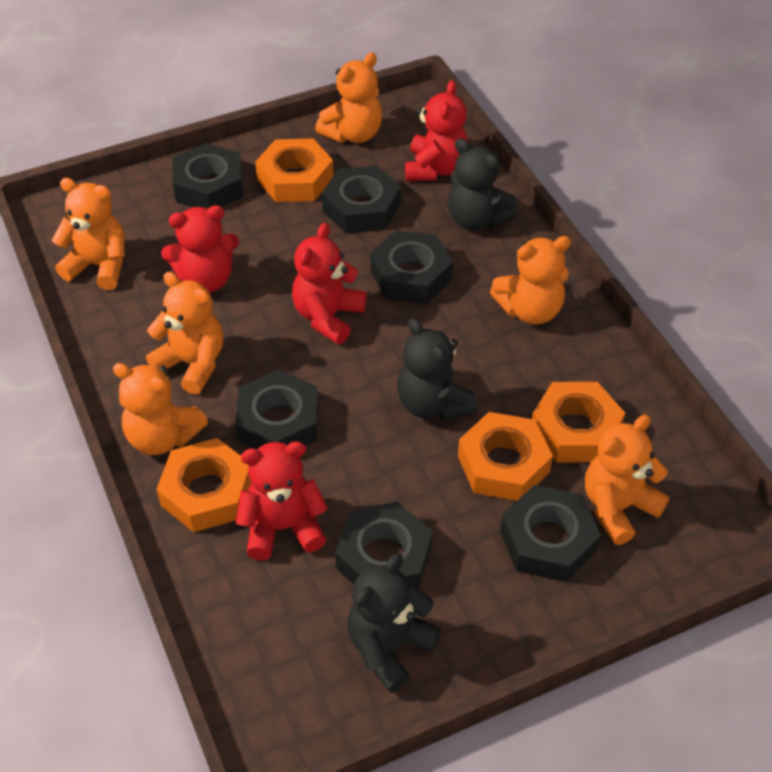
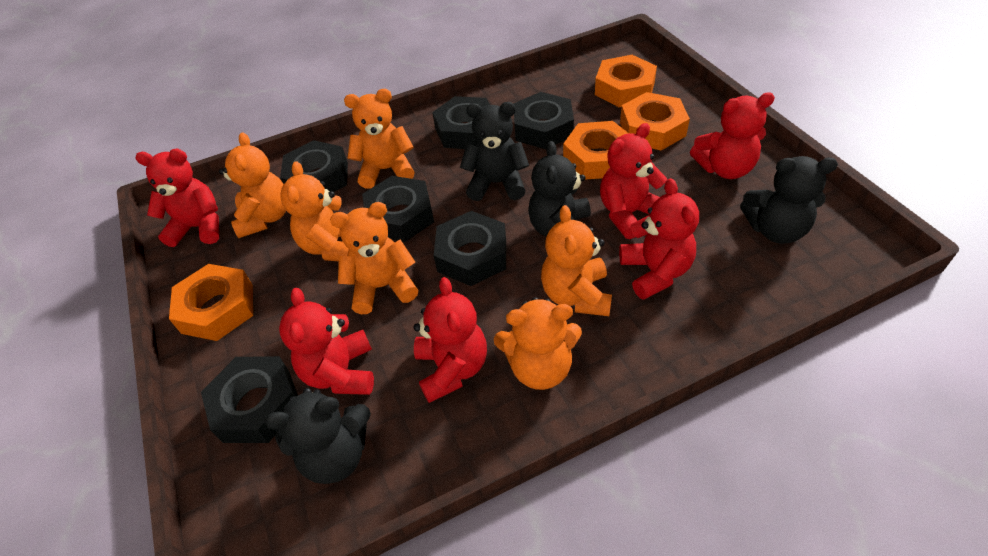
black teddy bear: [347,554,441,693] [397,318,478,420] [448,138,519,231] = 3 -> [265,388,371,484] [460,102,529,201] [528,141,591,237] [740,156,838,244] = 4
red teddy bear: [161,205,239,293] [236,441,328,560] [292,223,367,344] [405,80,468,181] = 4 -> [135,149,219,247] [279,288,374,395] [414,277,487,403] [600,123,667,239] [619,178,699,300] [690,92,775,179] = 6

